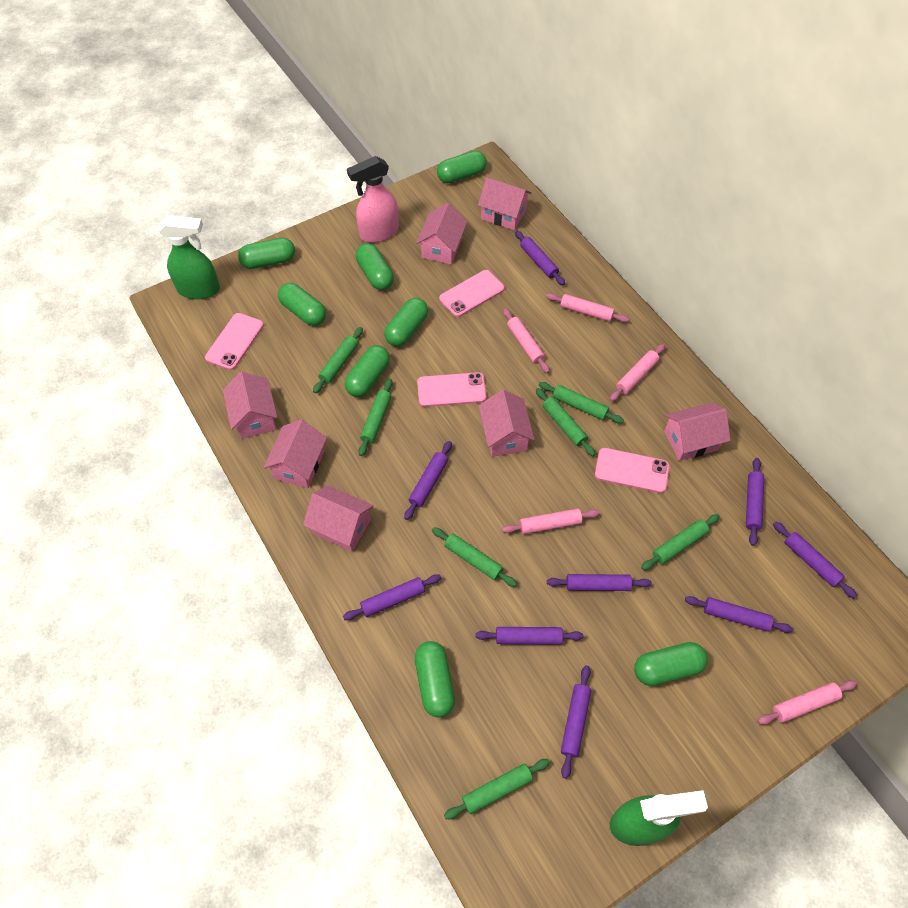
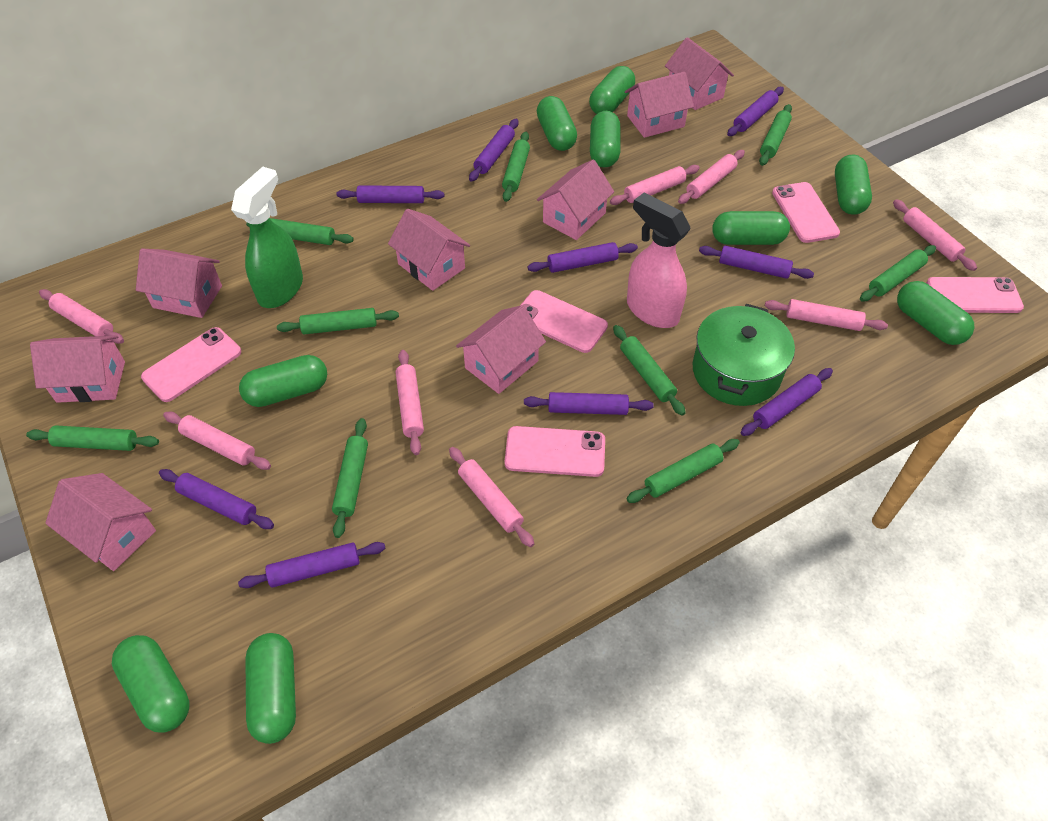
green capsule: [238,238,295,269] [278,283,326,326] [345,345,390,397] [356,243,394,290] [384,298,428,347] [415,641,455,718] [437,150,487,183] [634,642,708,686] = 8 -> [112,635,190,733] [239,355,327,407] [245,633,296,744] [537,96,577,151] [589,66,635,114] [590,111,620,167] [712,211,790,245] [835,155,872,215] [897,281,975,345] = 9
green pot: none = 0 -> [693,304,795,406] = 1
green rolling pin: [313,327,363,393] [359,379,393,456] [432,527,517,587] [444,759,550,819] [536,388,595,456] [539,382,624,423] [641,514,720,570] = 7 -> [26,426,159,451] [246,218,354,245] [277,308,399,334] [332,418,368,538] [502,132,530,202] [613,325,686,416] [627,439,740,503] [759,104,792,166] [860,245,936,301] = 9
green spray bottle: [158,215,220,299] [610,790,708,846] = 2 -> [231,167,303,308] = 1
pink house: [223,371,277,439] [263,419,327,488] [303,485,374,551] [416,203,467,264] [478,178,532,230] [479,390,535,457] [664,403,730,461] = 7 -> [30,335,125,403] [45,473,156,571] [136,249,222,318] [388,209,470,291] [456,305,546,394] [537,160,614,240] [625,72,694,138] [665,37,734,110] = 8
pink phone: [205,313,264,370] [417,372,487,407] [439,270,505,317] [595,448,670,493] = 4 -> [141,327,241,402] [505,426,605,477] [520,290,608,353] [772,182,840,243] [926,277,1024,313] = 5
pink rolling pin: [502,508,600,534] [503,308,550,373] [546,293,629,323] [610,344,665,401] [757,680,857,725] = 5 -> [39,289,124,344] [163,412,271,470] [396,350,424,455] [449,447,534,547] [610,165,700,205] [678,150,745,204] [765,299,888,331] [893,200,977,271] = 8

